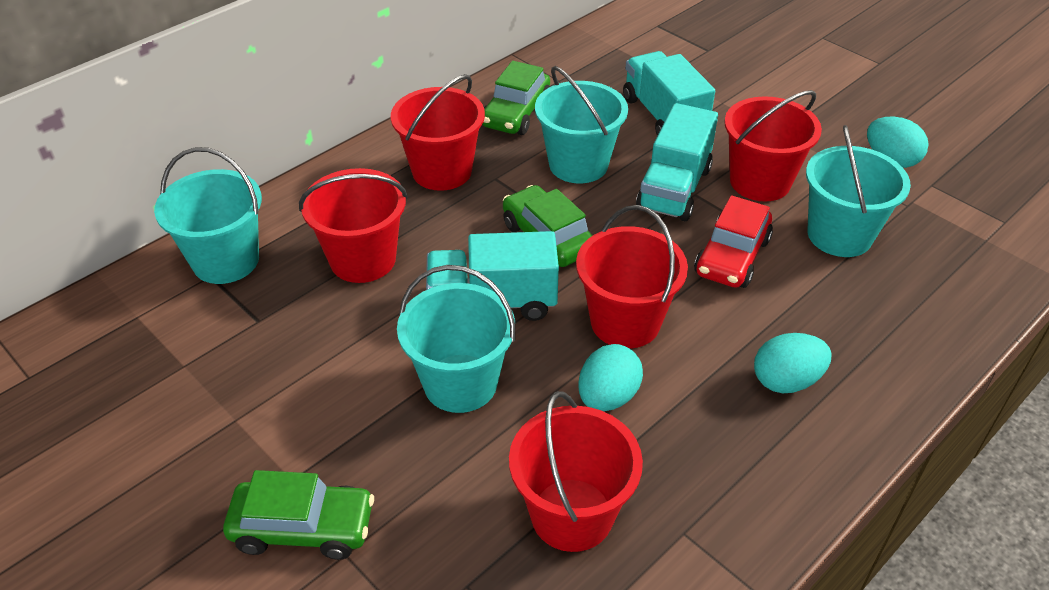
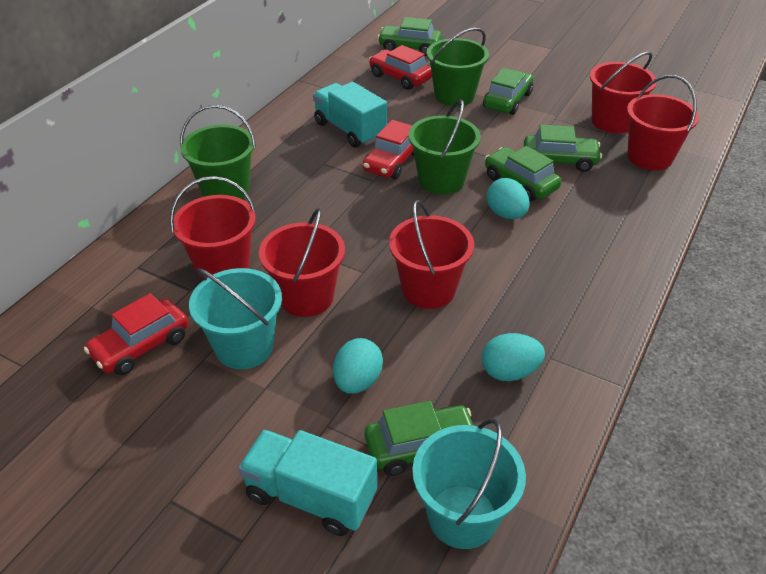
green bucket: none = 0 -> [180,105,256,199] [409,99,481,195] [427,28,489,106] = 3
green car: [223,470,374,560] [482,61,550,135] [503,185,593,267] = 3 -> [365,401,474,476] [378,17,442,56] [483,68,533,115] [485,146,561,202] [524,125,602,172] = 5
red car: [694,196,773,288] = 1 -> [84,293,188,375] [363,120,414,179] [369,45,432,90] = 3
turquoise bucket: [154,147,262,284] [397,265,515,413] [535,66,628,183] [806,125,911,257] = 4 -> [189,268,282,369] [412,418,526,549] = 2
turquoise truck: [426,231,559,321] [623,51,715,136] [636,103,718,221] = 3 -> [238,430,377,536] [313,82,387,148] = 2

